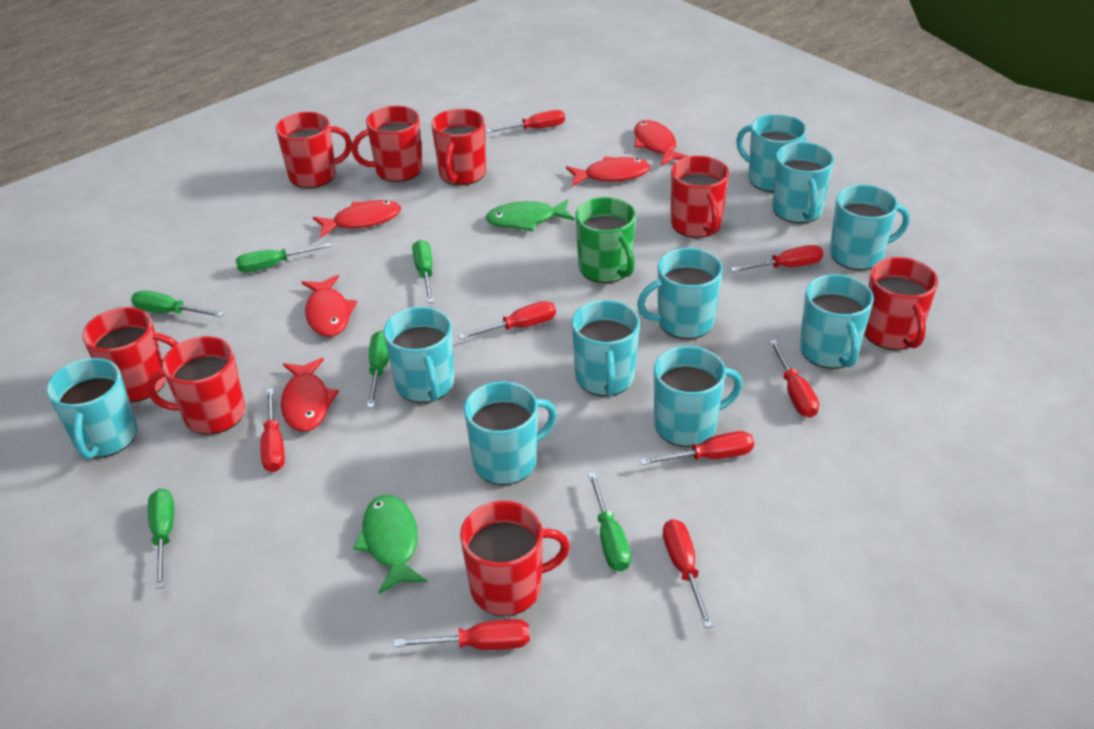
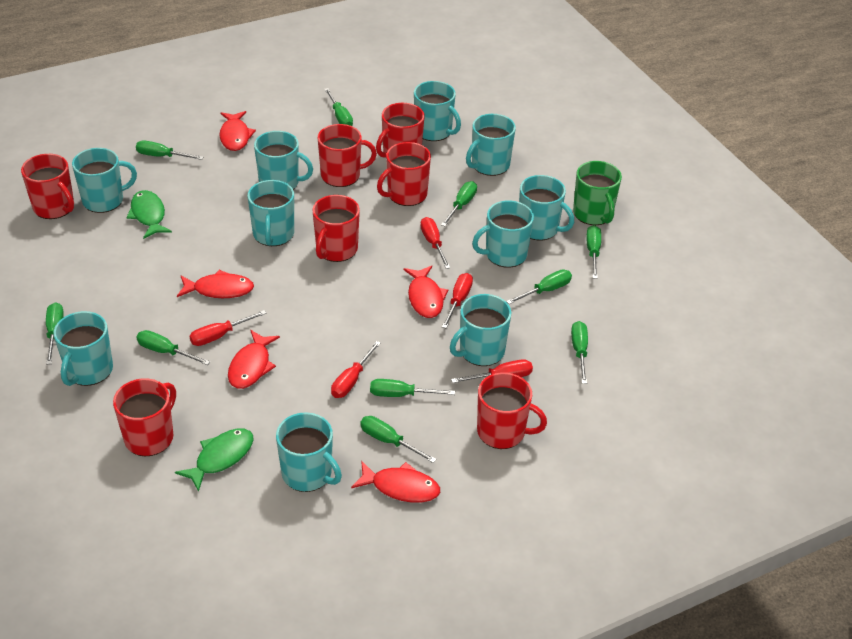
green screwdriver: [131,291,224,317] [148,489,174,589] [236,243,331,272] [367,330,389,408] [412,240,434,303] [588,472,631,571] = 6 -> [46,302,64,364] [136,141,203,160] [137,330,210,365] [324,88,353,126] [360,416,436,463] [370,379,455,397] [441,181,477,226] [506,270,572,304] [571,321,588,384] [586,225,601,279] = 10
red mug: [82,307,179,402] [146,336,245,435] [276,112,352,188] [352,106,423,182] [431,109,486,185] [460,501,570,616] [671,156,729,238] [864,257,938,350] = 8 -> [21,154,74,219] [113,378,176,456] [312,195,360,262] [318,124,377,187] [376,103,424,157] [377,142,431,206] [477,372,547,449] = 7
red screwdriver: [261,388,285,472] [394,619,530,650] [458,301,556,339] [486,110,565,133] [640,431,754,465] [663,519,713,628] [730,245,823,272] [769,340,819,418] = 8 -> [189,310,267,346] [331,341,381,398] [420,217,450,269] [442,273,473,328] [451,359,533,383] = 5

